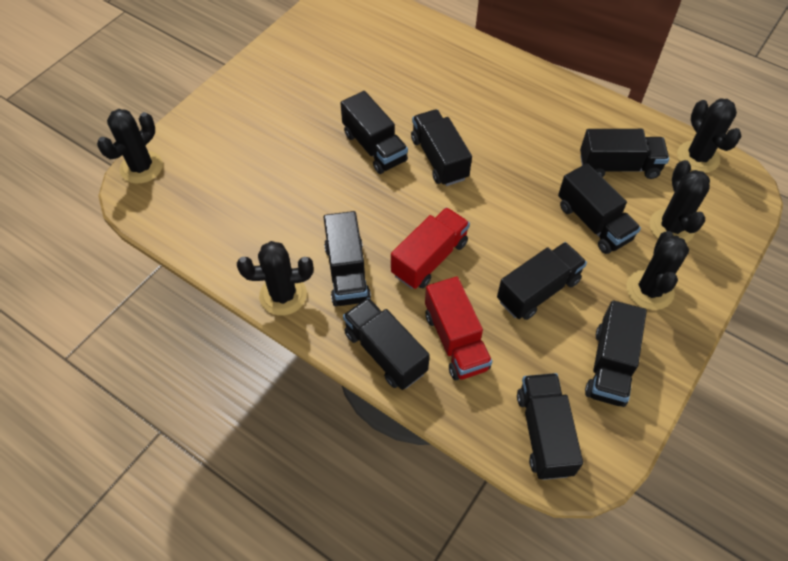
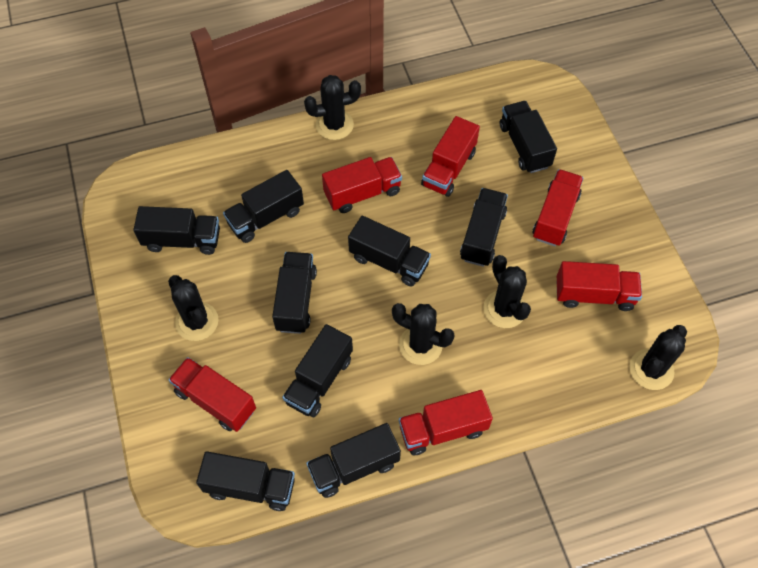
red truck: [391,207,470,289] [425,277,492,380] = 2 -> [168,357,256,432] [322,157,402,213] [399,390,493,455] [421,116,480,197] [533,169,584,246] [557,261,642,311] = 6

